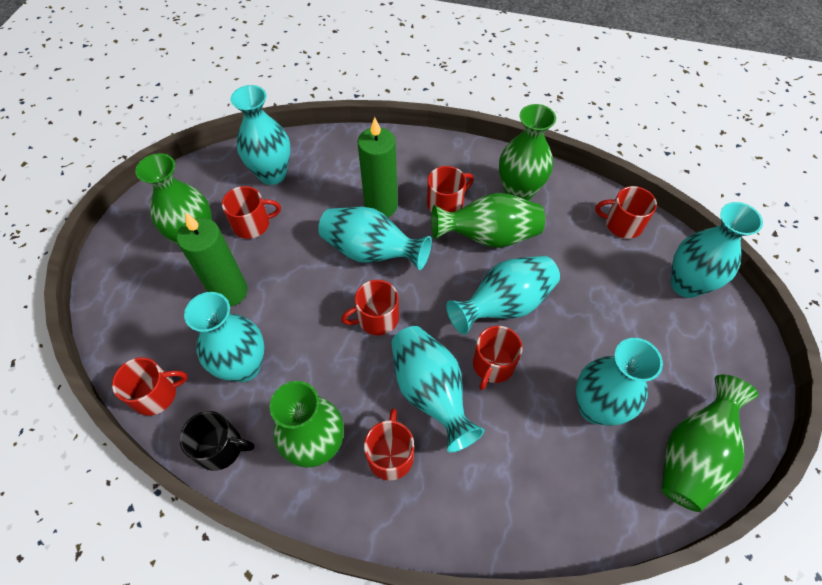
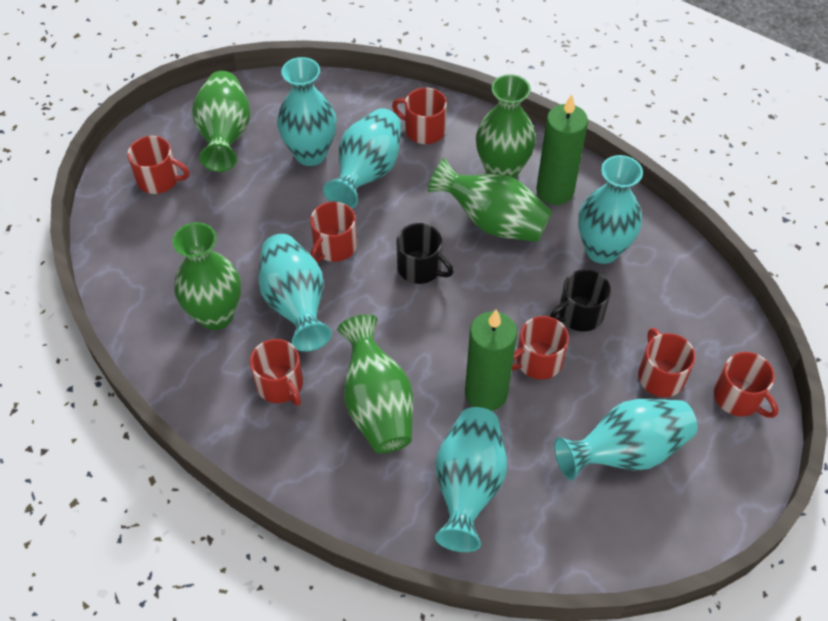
black mug: [180,411,254,471] = 1 -> [397,223,454,284] [550,269,611,332] = 2
turquoise vase: [184,292,265,382] [230,85,291,185] [318,207,432,270] [391,326,485,453] [446,256,560,335] [576,338,663,426] [671,202,763,298] = 7 -> [258,234,332,352] [277,57,337,166] [323,108,401,209] [435,407,507,552] [554,399,697,480] [578,155,643,264] = 6

